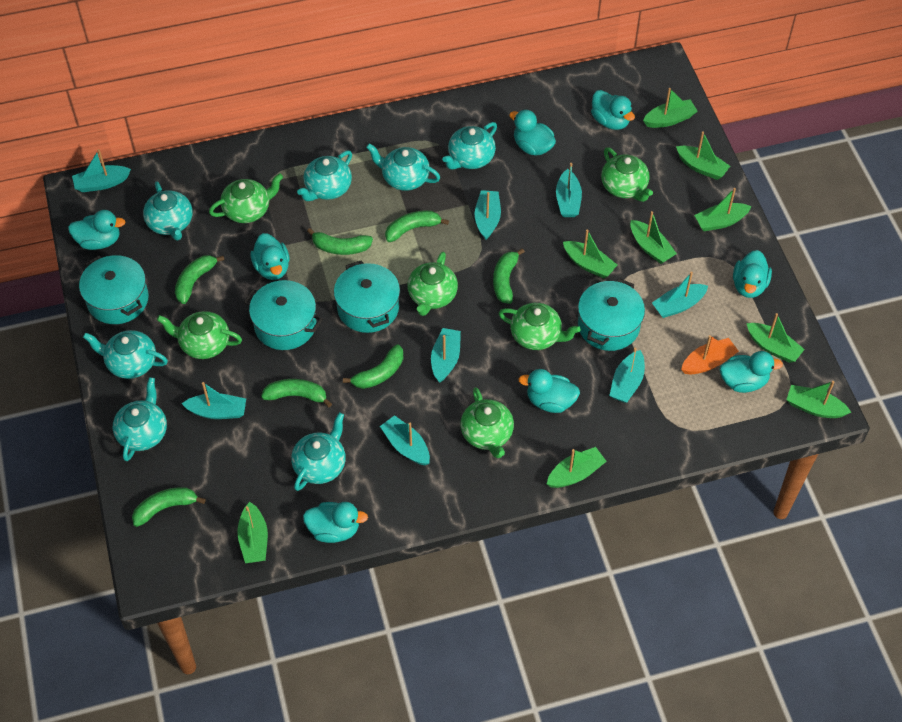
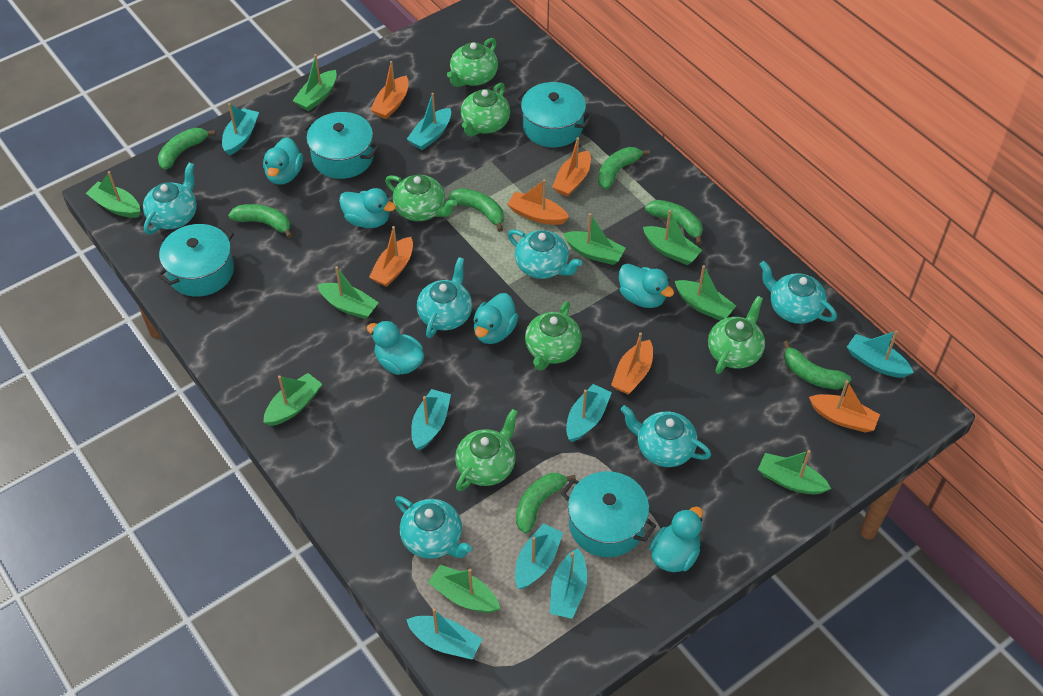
orange boat: [681,335,739,374] = 1 -> [369,226,413,287] [370,61,409,119] [507,179,569,225] [552,137,591,197] [611,332,653,394] [809,380,880,433] = 6
turquoise duck: [68,210,125,250] [250,233,289,280] [303,502,368,543] [509,109,556,156] [519,369,580,413] [591,90,635,130] [720,351,783,393] [733,250,772,298] = 8 -> [263,137,303,185] [339,188,396,228] [367,321,424,375] [473,293,518,344] [619,264,674,308] [649,506,703,572] = 6
turquoise teapot: [83,330,168,379] [113,377,167,461] [143,181,193,241] [291,412,346,491] [297,150,352,201] [366,143,440,191] [442,122,497,169] = 7 -> [143,163,197,235] [395,496,472,559] [417,257,472,338] [508,230,582,279] [620,405,711,467] [759,261,837,324] = 6

